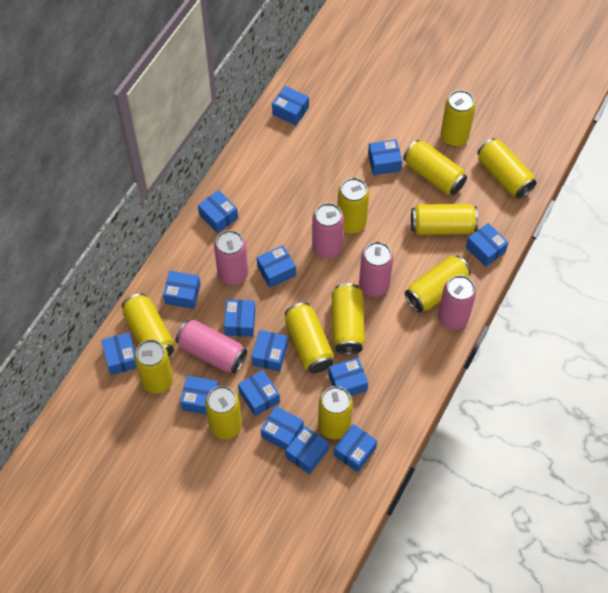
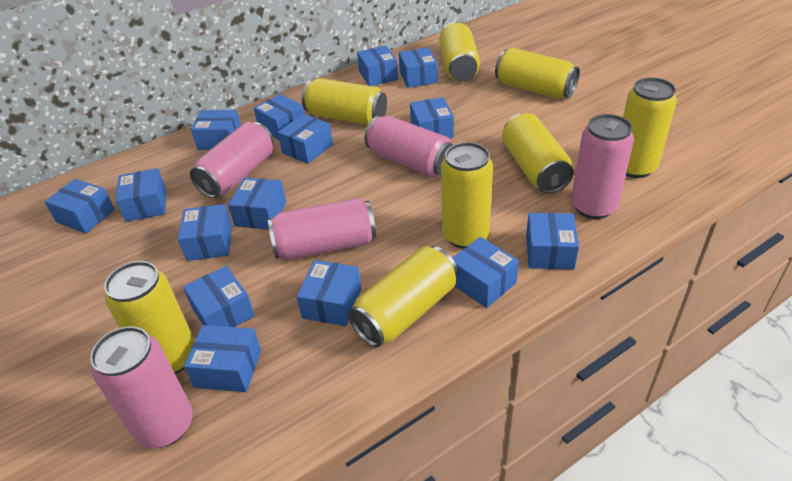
yellow can: [122,293,175,356] [134,340,173,393] [205,386,242,439] [285,302,334,373] [318,386,353,439] [332,283,365,355] [337,178,369,233] [403,140,467,195] [404,256,471,313] [411,204,478,235] [440,90,476,147] [477,138,536,199] = 12 -> [104,261,195,374] [302,78,387,125] [348,246,458,347] [439,21,480,82] [441,142,493,249] [495,48,580,99] [502,113,574,193] [623,78,677,178] = 8

